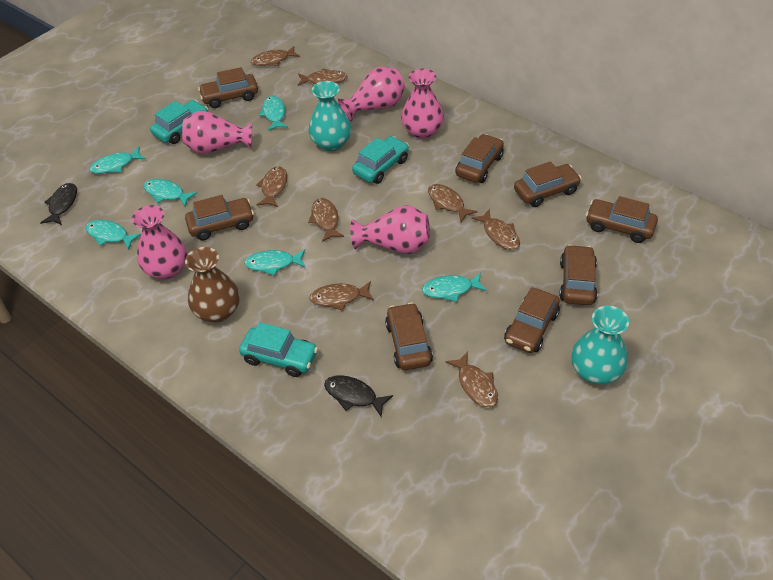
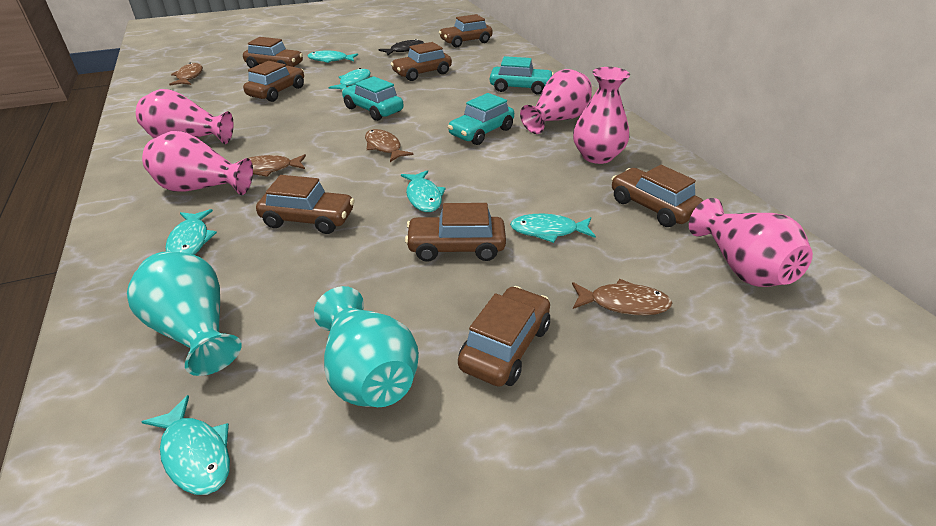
black fish: [40,183,77,225] [324,375,393,417] = 2 -> [378,39,424,55] = 1
brown fish: [251,46,300,66] [256,166,287,207] [298,69,347,86] [308,198,344,242] [309,281,374,310] [428,184,478,222] [445,351,498,408] [471,209,520,250] = 8 -> [169,63,203,85] [236,154,306,177] [365,129,413,162] [572,279,673,315] = 4
brown vase: [185,247,240,323] = 1 -> none = 0

